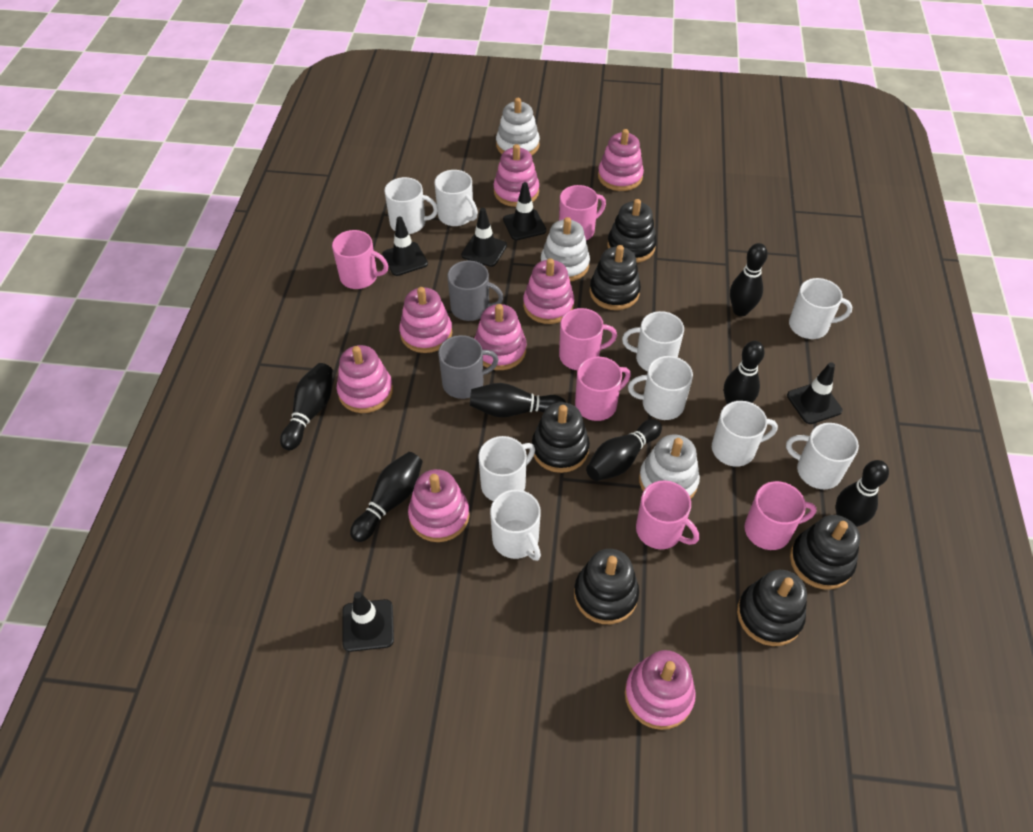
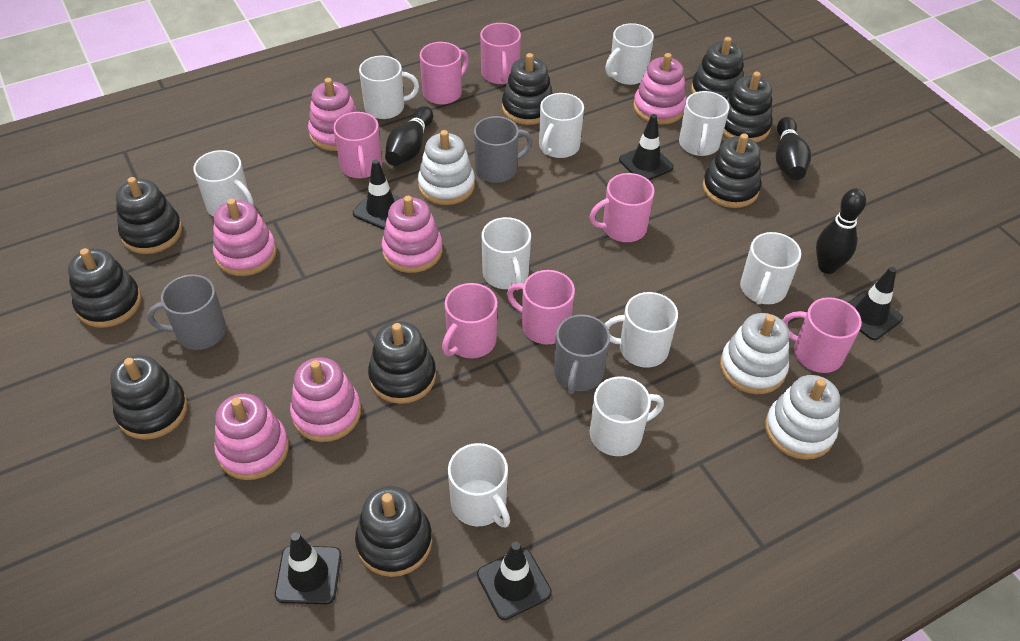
black bowling pin: [280,363,333,451] [350,452,423,542] [470,383,566,417] [586,419,662,481] [724,341,765,404] [730,243,768,316] [836,460,889,527] = 7 -> [385,106,433,166] [776,117,811,180] [816,188,866,274] = 3
black stacking toy: [532,402,590,473] [574,549,639,624] [590,245,641,310] [607,199,656,263] [737,570,807,646] [790,515,860,589] = 6 -> [68,248,141,328] [110,355,188,440] [116,177,182,254] [355,486,432,577] [368,321,436,404] [502,53,553,125] [691,37,744,100] [703,133,761,208] [723,72,773,143] = 9
grey mug: [438,335,499,399] [447,260,504,321] = 2 -> [147,274,226,350] [474,116,533,183] [554,314,610,394] = 3
pink mug: [332,230,388,289] [559,185,606,241] [559,308,617,370] [575,357,631,421] [636,480,699,549] [745,481,817,550] = 6 -> [333,112,382,178] [420,42,469,105] [442,283,498,358] [480,23,521,84] [507,270,575,344] [589,173,655,242] [782,297,862,373] = 7
pink stacking toy: [337,345,393,413] [399,287,452,353] [408,469,470,542] [474,304,527,370] [493,144,539,207] [523,258,575,324] [598,129,644,191] [625,650,696,730] = 8 -> [213,198,277,276] [214,393,289,480] [290,357,361,442] [308,78,358,151] [382,196,443,273] [633,53,687,125] = 6
white mug: [384,177,438,234] [434,170,478,226] [478,436,535,501] [490,490,541,561] [622,311,684,371] [628,356,693,420] [712,401,778,467] [786,423,859,489] [789,278,852,339] = 9 -> [193,150,254,217] [359,56,419,119] [448,443,510,528] [482,217,531,290] [539,93,584,158] [590,376,664,456] [605,23,654,85] [605,292,678,368] [679,91,730,156] [740,232,801,305] = 10

